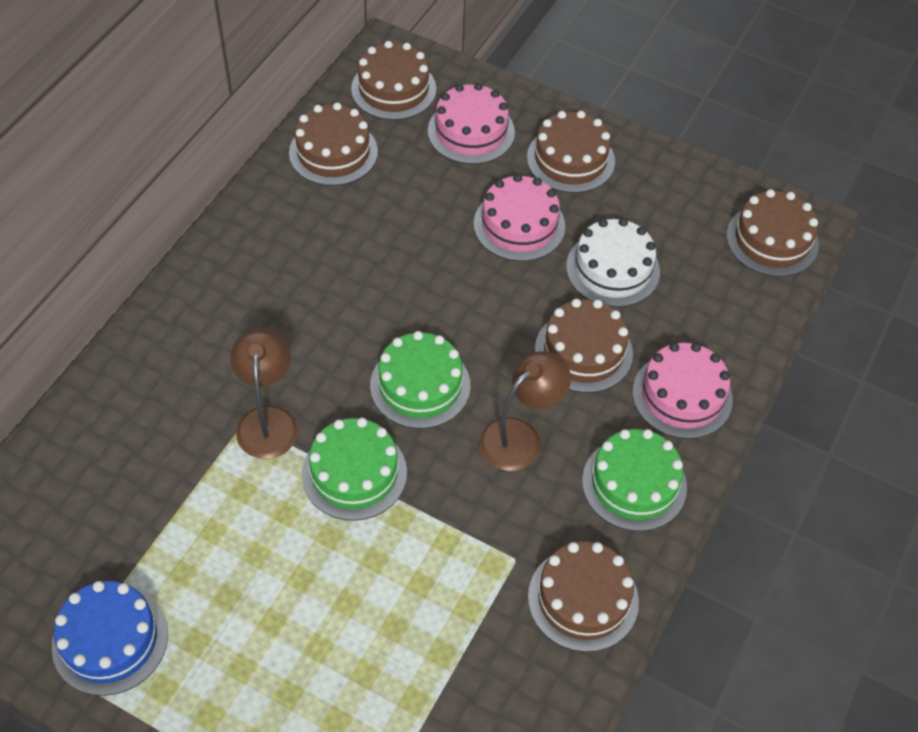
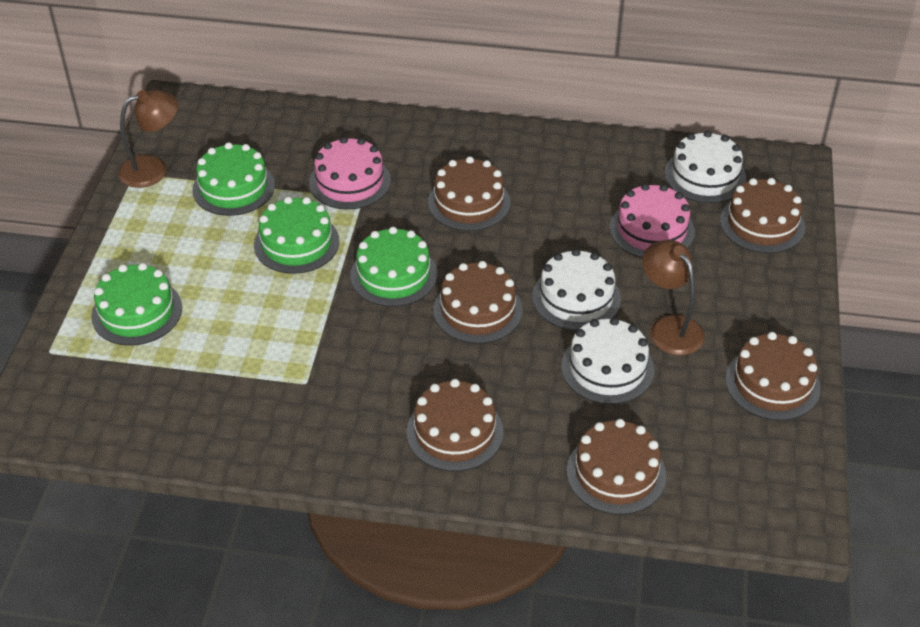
blue cake: [52,581,168,696] = 1 -> none = 0
green cake: [302,418,407,521] [370,331,470,429] [582,429,687,531] = 3 -> [91,263,182,346] [192,142,275,216] [254,197,339,274] [350,227,437,307] = 4
pink cake: [428,83,515,164] [474,174,565,261] [633,342,733,439] = 3 -> [309,137,391,210] [610,183,695,258] = 2
white cake: [566,218,660,307] = 1 -> [532,249,621,331] [561,317,654,404] [665,131,746,203] = 3

